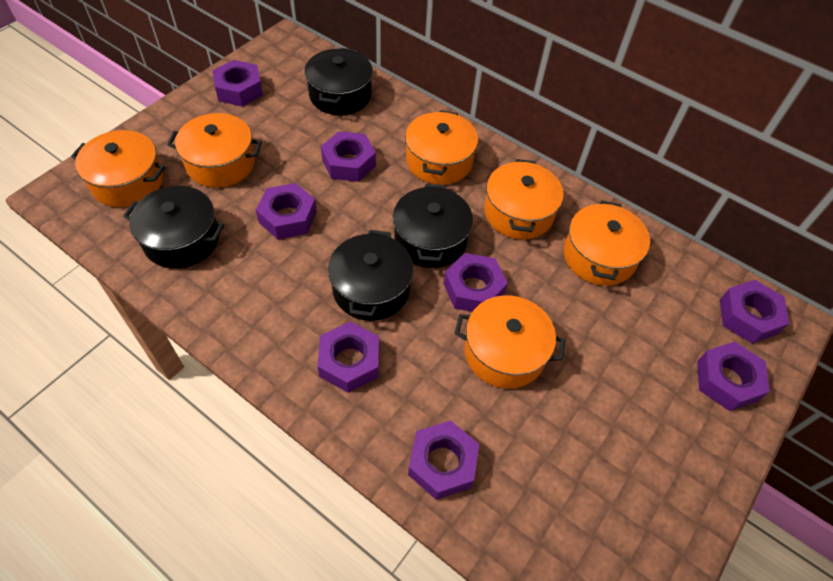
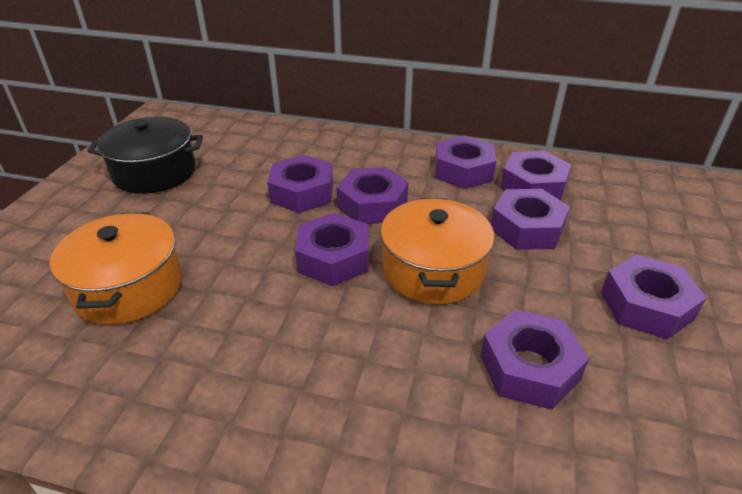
black pot: [123,186,224,269] [305,48,373,115] [328,230,414,321] [393,184,473,268] = 4 -> [87,117,203,194] = 1
orange pot: [71,130,165,207] [167,113,262,188] [405,110,478,185] [454,295,566,389] [484,159,564,239] [564,200,650,286] = 6 -> [50,212,182,325] [380,198,494,304] = 2

